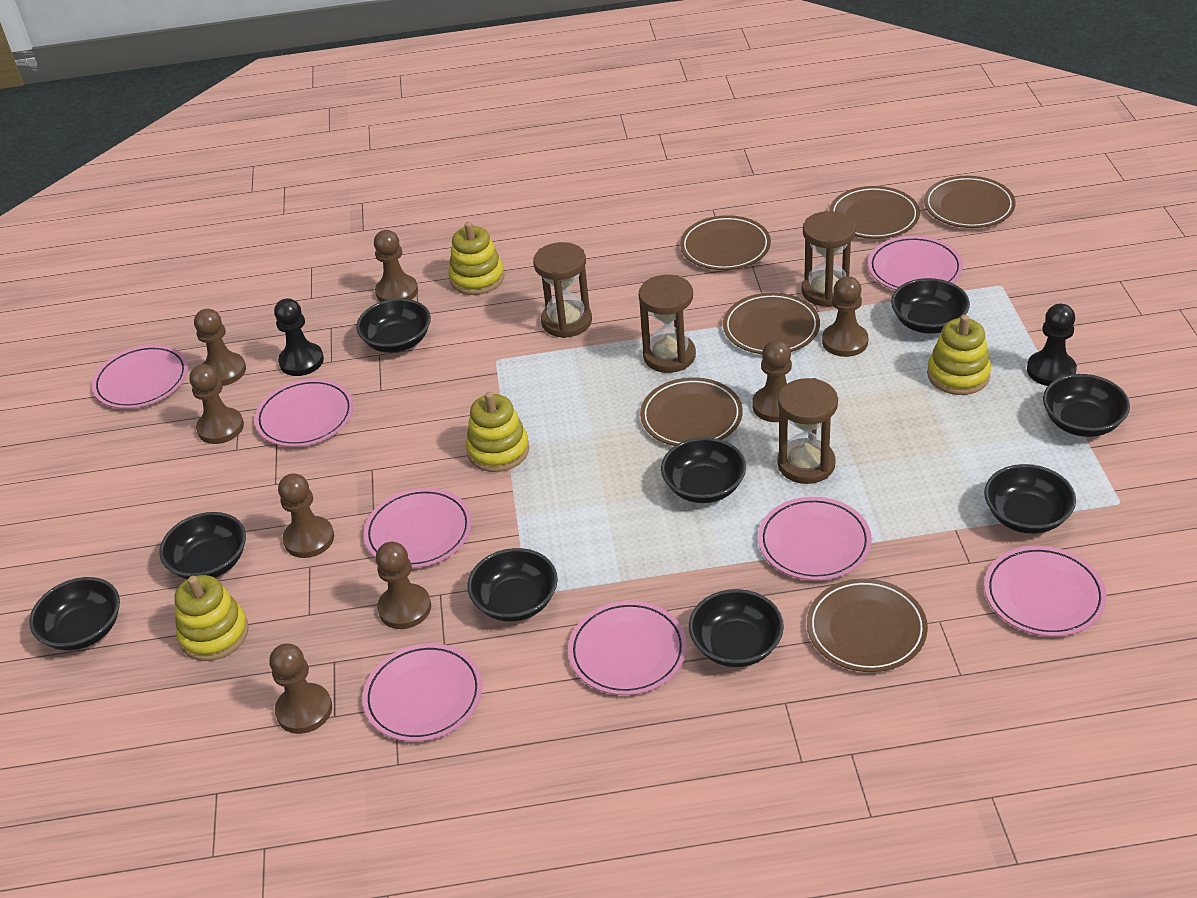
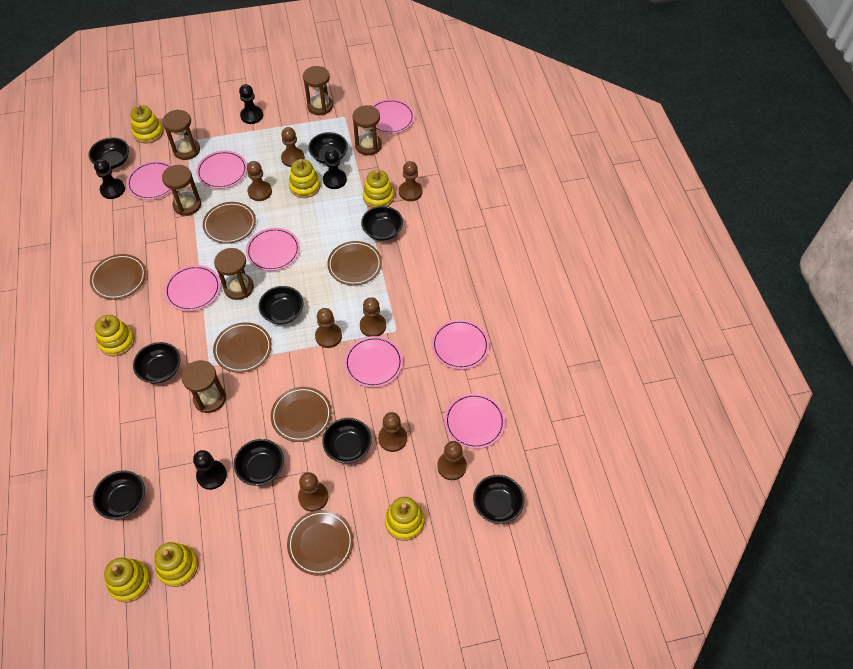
black pawn: [274,298,324,376] [1027,304,1077,386] = 2 -> [94,159,125,199] [193,450,227,490] [239,84,263,124] [323,149,347,189] = 4
brown hourglass: [533,242,592,338] [638,275,696,373] [777,378,838,484] [802,211,856,307] = 4 -> [162,110,200,160] [162,165,201,216] [181,360,226,413] [214,248,254,300] [303,66,333,115] [352,105,382,155] = 6
yellow stacking toy: [174,575,249,661] [448,222,504,295] [466,392,530,472] [927,315,991,395] = 4 -> [95,315,135,357] [104,558,151,603] [131,105,163,144] [154,542,199,587] [289,159,320,198] [363,170,394,208] [385,497,425,541] = 7

